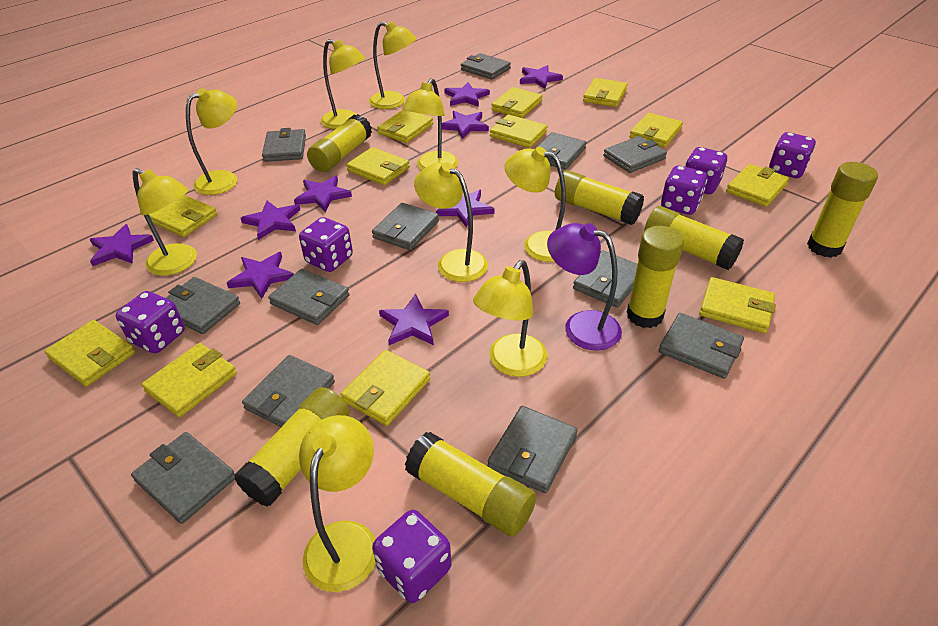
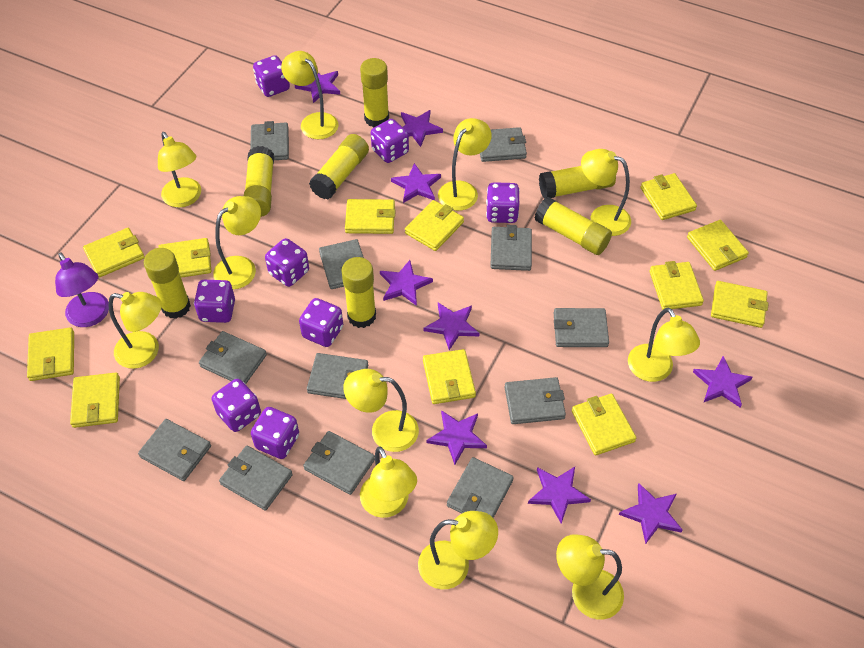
purple dice: [116,291,185,353] [299,217,353,272] [372,510,451,603] [661,166,707,215] [685,147,727,194] [769,132,816,178] = 6 -> [194,280,235,323] [211,379,261,432] [251,407,299,459] [253,55,290,97] [265,238,309,287] [299,298,343,347] [371,119,409,163] [486,182,520,223] = 8
yellow lamp: [133,168,197,276] [186,88,238,195] [299,415,376,592] [321,39,365,129] [369,21,416,109] [402,78,458,170] [414,162,488,282] [473,260,548,377] [504,147,566,262] = 9 -> [108,292,162,369] [158,132,201,208] [213,196,261,289] [281,51,339,139] [343,369,419,452] [360,446,417,518] [418,511,498,589] [438,118,492,211] [556,534,624,619] [581,149,631,236] [628,308,700,382] = 11

